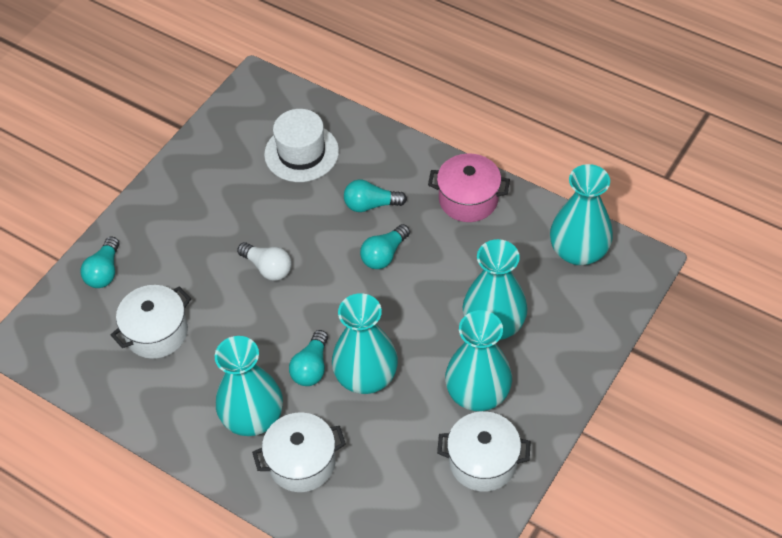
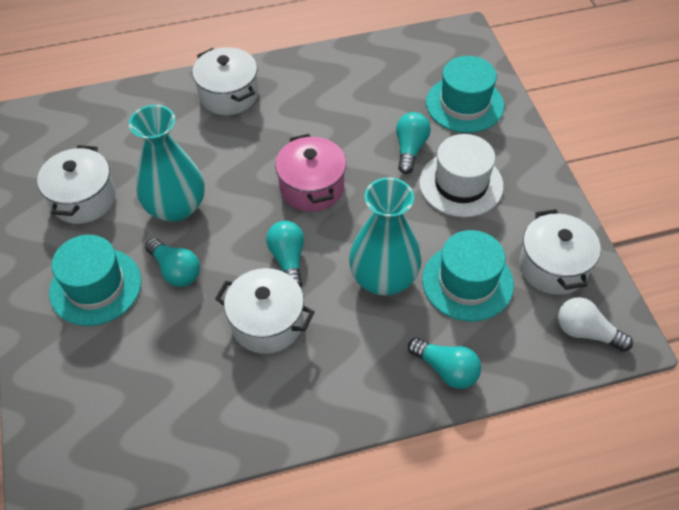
turquoise hat: none = 0 -> [49,235,142,326] [422,230,514,321] [426,56,504,133] = 3
turquoise vase: [215,336,283,436] [332,293,398,394] [445,310,512,411] [463,239,528,340] [550,164,613,265] = 5 -> [129,105,204,222] [349,177,421,296] = 2
white pot: [111,285,191,359] [252,412,346,492] [437,411,531,492] = 3 -> [37,145,116,224] [192,47,258,115] [215,268,314,354] [519,209,601,295] = 4

